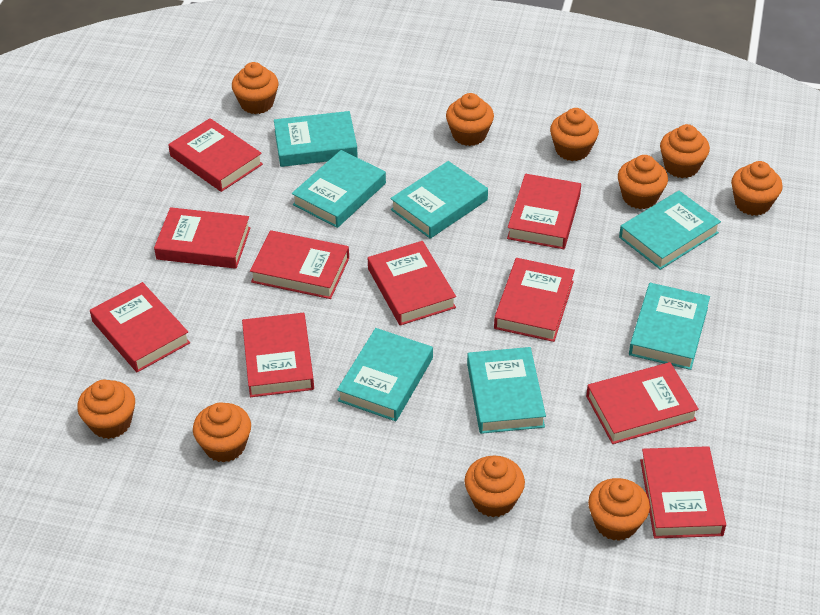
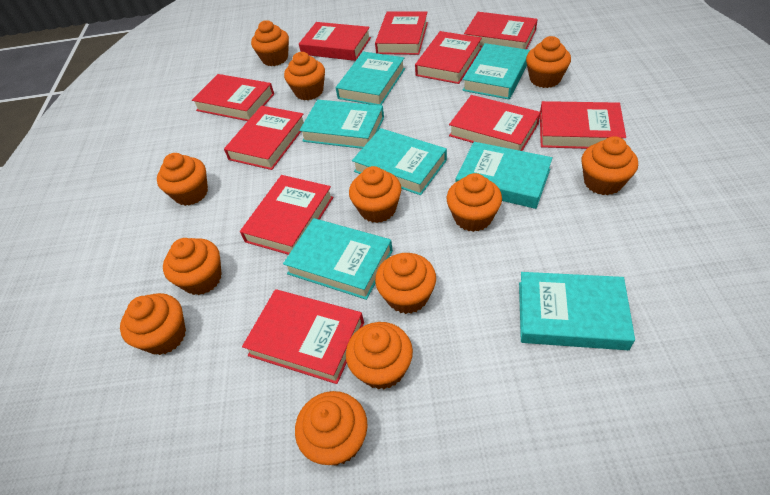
orange cupcake: [77,380,135,439] [193,402,251,463] [232,62,278,114] [446,93,494,146] [464,456,525,517] [550,108,599,161] [588,478,650,541] [618,155,668,209] [660,124,710,178] [731,161,783,216] = 10 -> [120,293,186,355] [157,153,208,206] [163,238,222,295] [251,20,289,66] [284,52,325,100] [295,391,368,465] [346,322,413,389] [349,166,401,223] [375,253,436,314] [447,173,502,232] [526,36,571,88] [581,136,638,195] = 12

